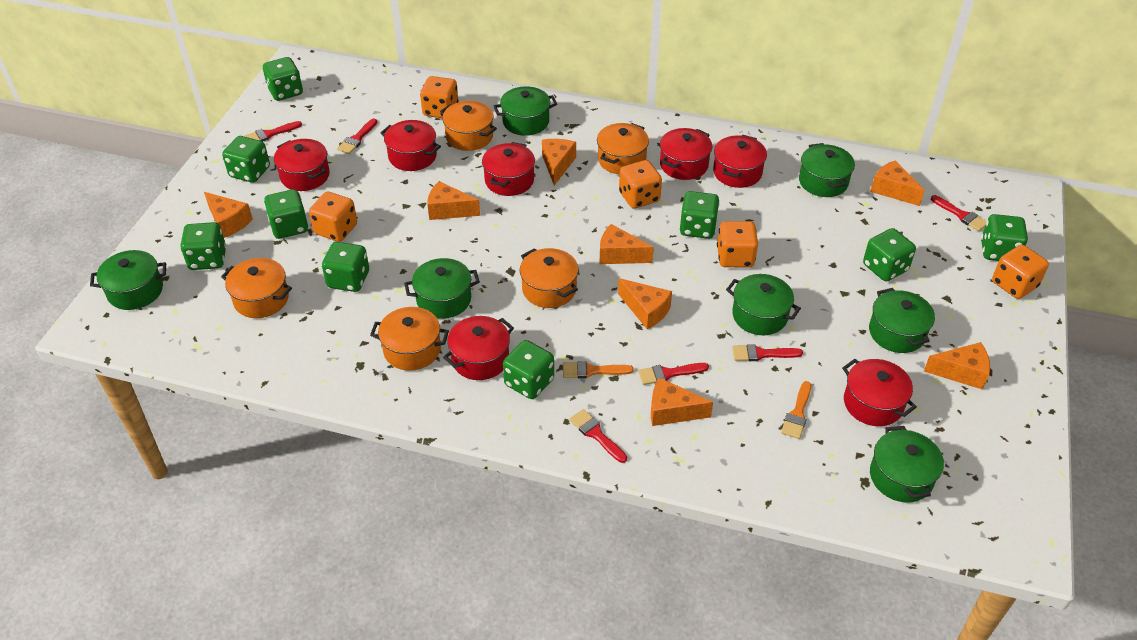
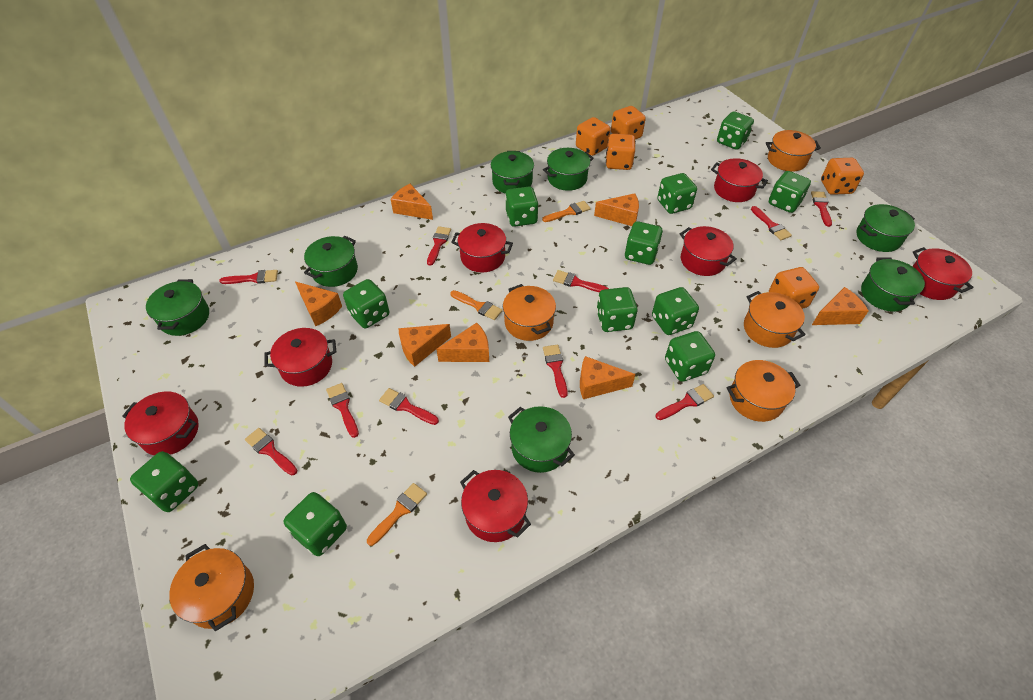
green dice: [180,222,226,270] [222,136,270,183] [263,57,303,101] [264,189,308,239] [322,242,369,292] [503,340,554,399] [680,191,720,239] [863,228,916,281] [981,214,1028,261] = 9 -> [130,451,198,512] [284,492,347,556] [343,279,389,328] [505,187,539,227] [596,287,638,332] [625,221,663,265] [652,287,699,335] [657,173,697,214] [665,331,715,382] [717,111,754,150] [769,171,811,213] = 11
orange brush: [563,361,634,379] [781,381,811,439] = 2 -> [367,483,427,546] [450,290,503,320] [542,201,591,222] = 3
orange cheese: [204,192,253,238] [427,181,480,220] [542,139,576,186] [600,224,654,264] [618,278,672,329] [651,378,713,426] [870,160,925,206] [924,342,990,390] = 8 -> [295,282,342,326] [391,184,433,220] [398,324,451,367] [436,323,489,362] [580,356,635,399] [594,193,639,226] [812,287,869,325] = 7
red brush: [244,121,302,142] [337,118,377,154] [570,409,627,463] [638,363,709,385] [732,344,803,361] [931,195,987,231] = 6 -> [219,270,278,284] [245,428,297,476] [326,383,359,438] [379,388,439,425] [427,226,451,266] [543,345,568,398] [553,270,609,292] [656,384,714,420] [751,206,792,240] [811,191,832,227] = 10

